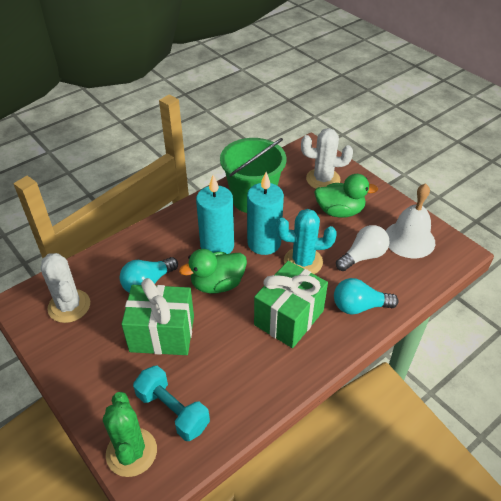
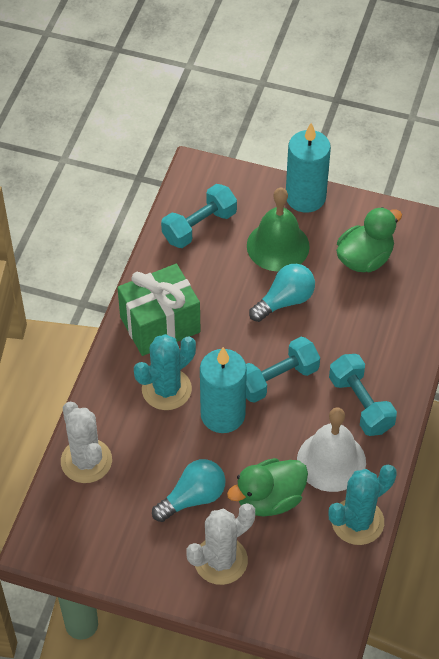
green bell: none = 0 -> [247,188,310,272] = 1
green bucket: [220,138,286,213] = 1 -> none = 0
green cactus: [103,392,157,477] = 1 -> none = 0
green gift: [121,278,194,355] [254,261,328,348] = 2 -> [117,264,201,356] = 1
turquoise cactus: [276,209,337,274] = 1 -> [134,334,196,410] [329,465,397,545] = 2
turquoise dumbbell: [133,366,210,441] = 1 -> [161,184,237,248] [246,337,320,403] [329,354,397,436] = 3
white light bulb: [336,225,390,271] = 1 -> none = 0

